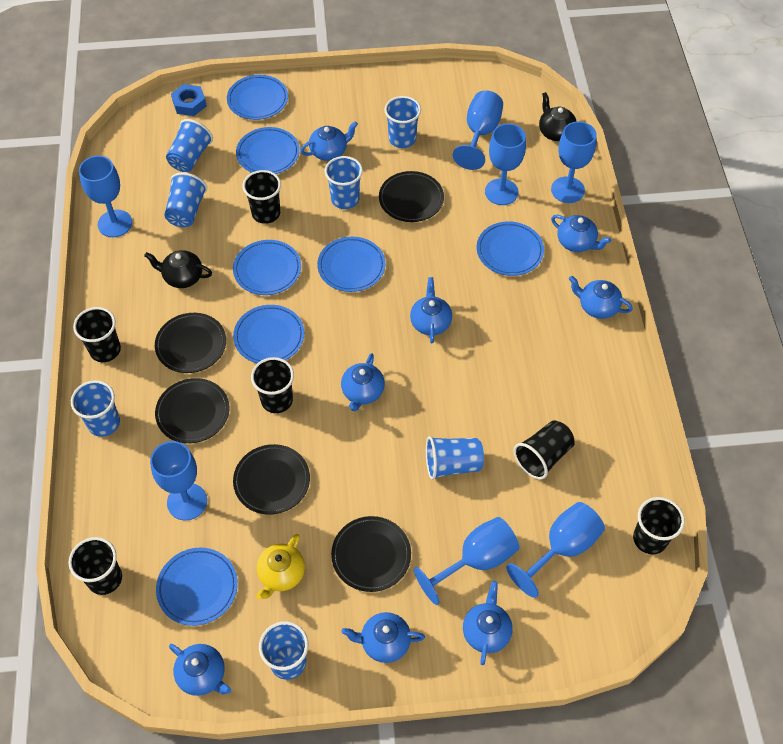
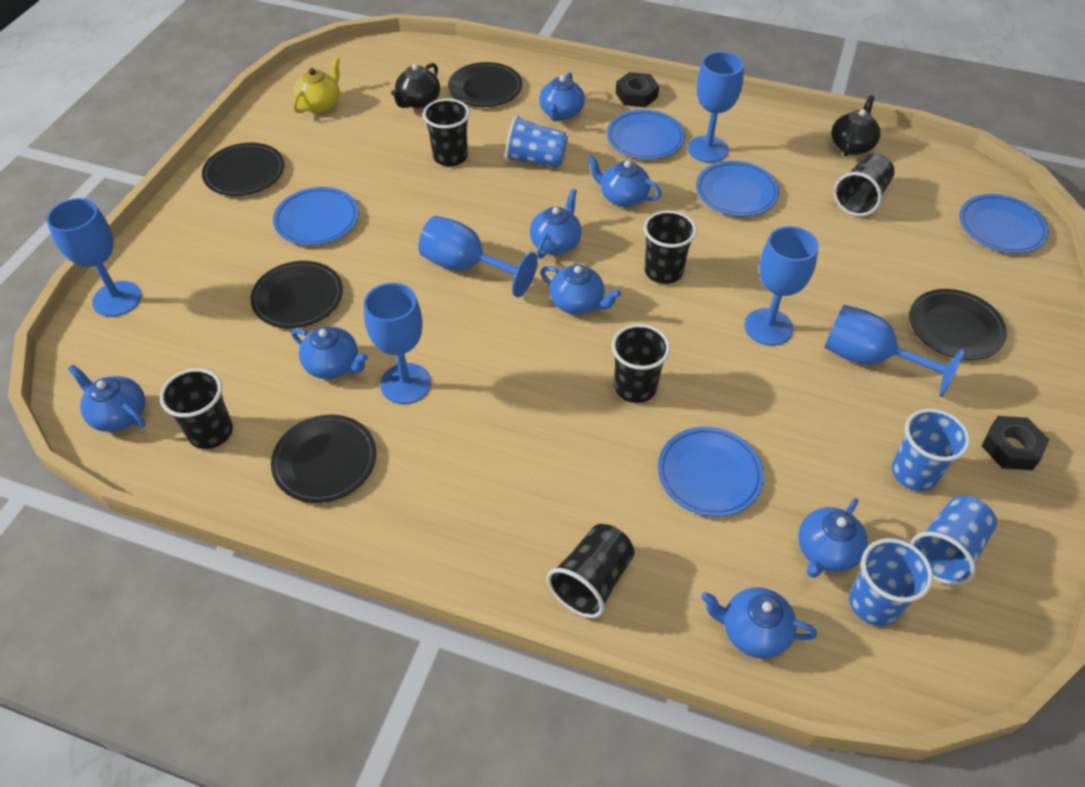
black nut: none = 0 -> [616,72,659,107] [982,416,1049,470] = 2
blue cup: [71,380,120,437] [164,173,207,227] [166,119,213,172] [259,621,308,680] [325,156,363,209] [384,96,421,148] [426,436,484,480] = 7 -> [505,115,568,168] [849,538,933,626] [892,409,970,491] [910,496,997,585] = 4
blue goblet: [79,156,132,237] [150,441,207,521] [414,517,520,605] [453,90,503,170] [485,123,526,205] [506,502,605,598] [551,121,597,203] = 7 -> [47,198,142,317] [364,283,431,404] [418,216,537,297] [688,51,744,163] [744,226,819,346] [824,305,965,397] = 6
blue nut: [171,84,207,116] = 1 -> none = 0
blue plate: [156,548,238,626] [227,75,288,120] [233,240,301,295] [233,305,304,363] [236,127,300,174] [317,237,385,292] [477,221,544,276] = 7 -> [273,187,359,246] [607,110,685,160] [658,427,764,517] [696,161,779,217] [959,194,1049,253] = 5

